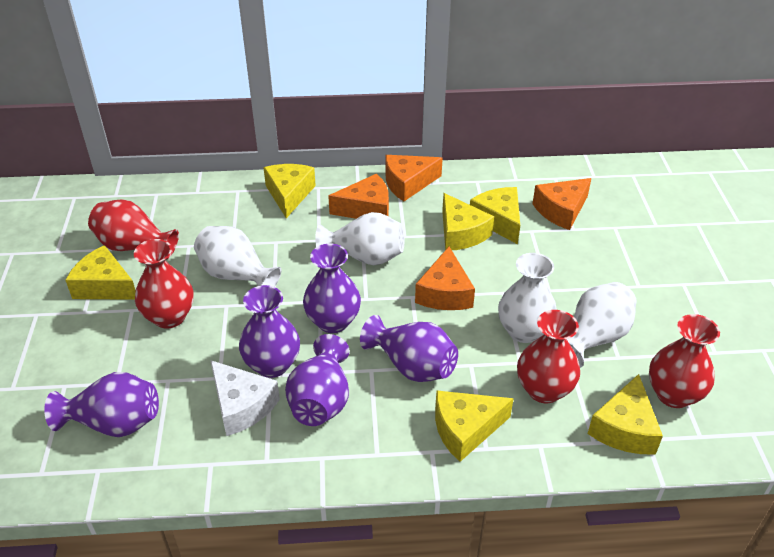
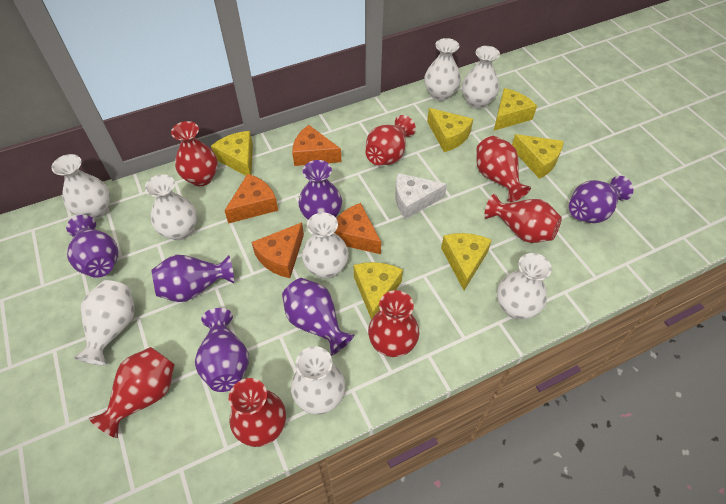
purple vase: [44,372,159,437] [239,285,300,378] [285,334,349,426] [303,244,361,333] [360,315,458,382] = 5 -> [66,215,118,278] [151,255,234,302] [195,308,249,392] [282,278,354,356] [298,160,342,220] [569,176,633,223] = 6
red vase: [88,200,179,260] [134,239,194,329] [517,310,580,403] [649,314,720,408] = 4 -> [89,347,175,438] [171,121,218,186] [229,378,286,447] [366,115,416,165] [368,290,420,357] [476,136,531,202] [484,194,562,243] = 7
white vase: [194,226,281,287] [315,212,405,266] [498,253,557,343] [567,282,636,368] = 4 -> [51,154,110,220] [73,280,135,365] [145,174,197,240] [291,346,345,415] [302,212,349,279] [424,38,461,101] [462,46,500,109] [497,253,552,319] = 8

